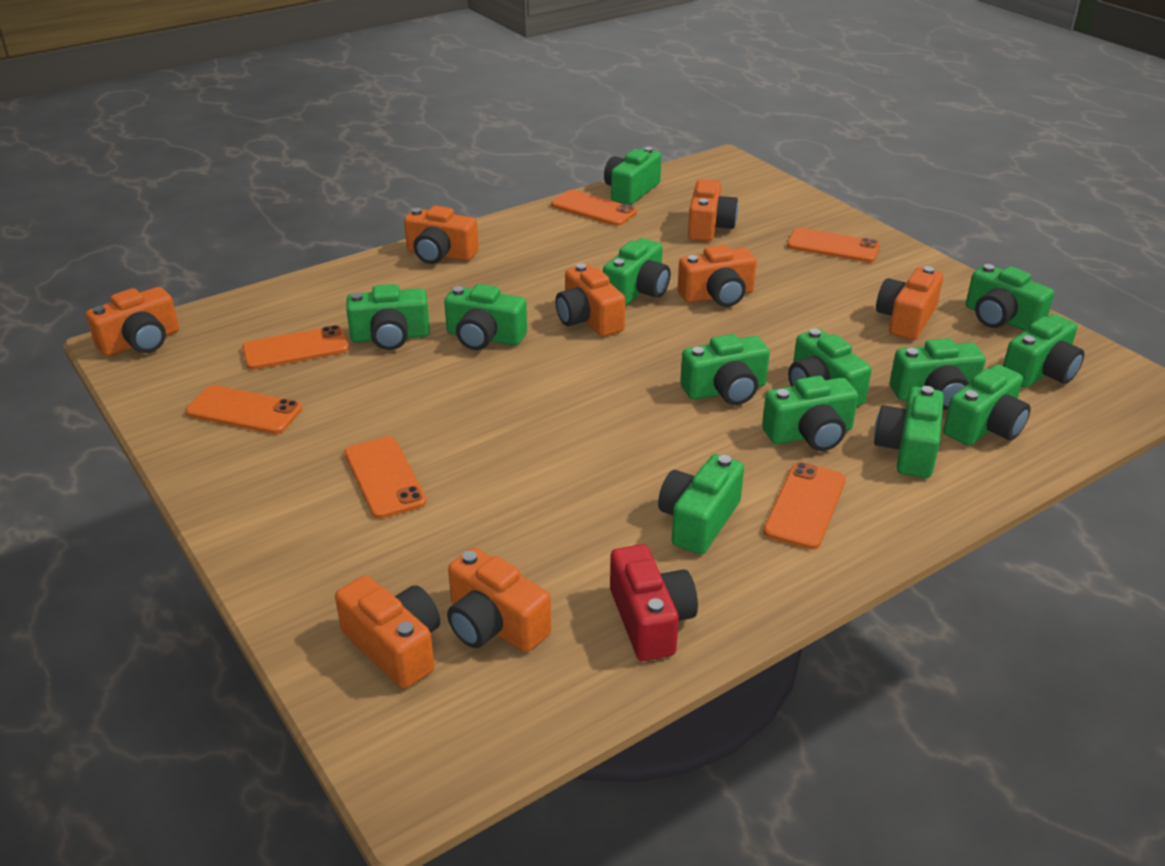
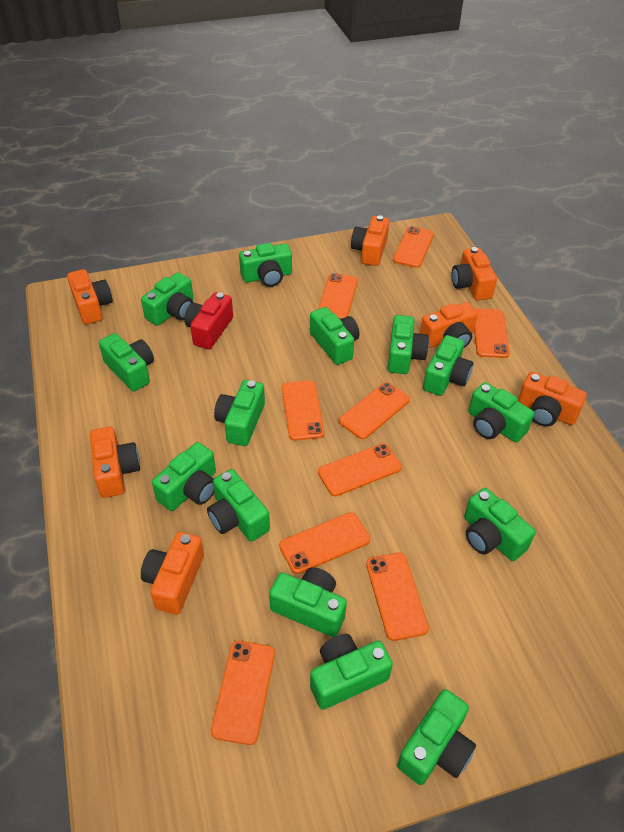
green camera: [346,284,430,350] [444,284,527,350] [603,238,670,306] [604,147,661,205] [658,454,744,555] [680,334,770,405] [762,376,858,451] [788,329,872,406] [874,386,944,478] [890,338,986,410] [943,364,1031,446] [966,264,1054,331] [1003,314,1084,388] = 13 -> [99,333,154,392] [141,272,194,326] [152,442,216,511] [207,469,270,542] [214,380,265,446] [239,243,292,287] [269,567,347,637] [310,307,360,365] [310,634,393,710] [388,315,429,374] [397,689,476,785] [423,335,473,396] [464,488,535,561] [468,382,534,443] = 14
orange camera: [86,287,179,357] [335,575,440,689] [404,206,479,264] [447,548,551,652] [555,263,625,337] [677,245,757,307] [688,179,738,242] [876,266,943,340] = 8 -> [67,269,113,325] [90,427,140,498] [141,532,204,615] [351,215,389,266] [420,302,478,348] [451,247,497,300] [518,372,587,427] = 7
orange phone: [185,385,302,434] [242,325,349,370] [344,436,427,519] [551,190,637,226] [763,462,846,550] [787,228,880,262] = 6 -> [211,641,275,745] [279,512,370,574] [282,380,324,441] [318,273,358,319] [318,443,402,497] [339,382,410,439] [366,553,429,641] [393,226,434,268] [474,308,510,358] = 9

